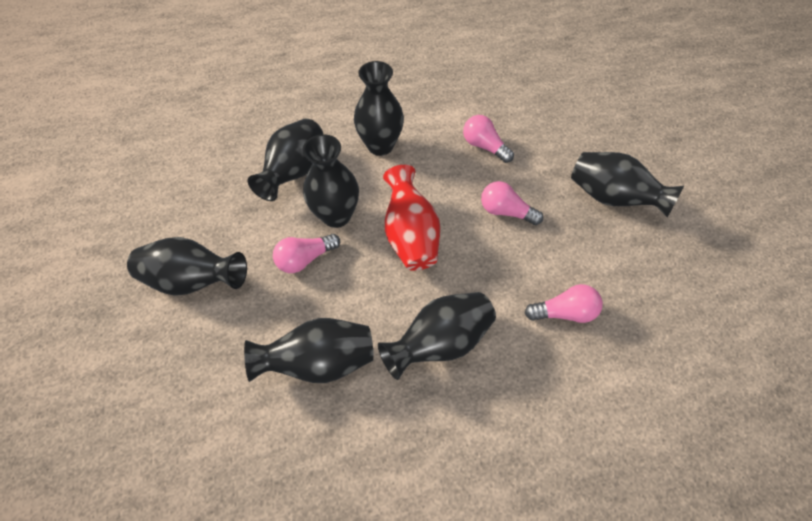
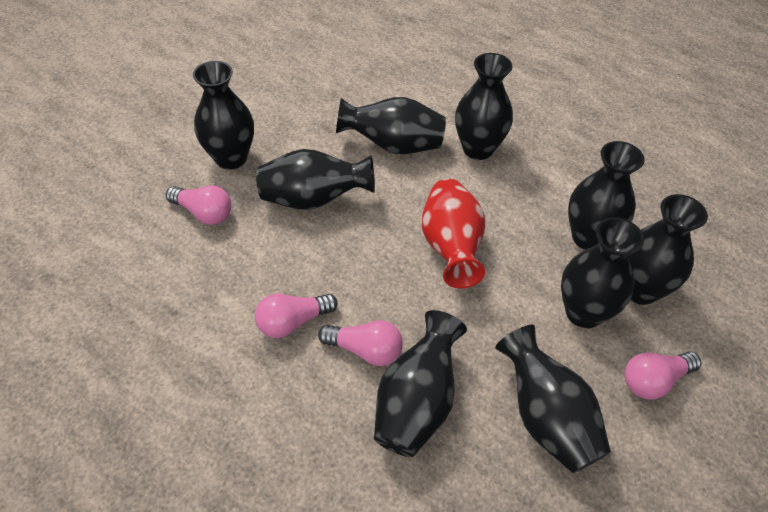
black vase: [127,237,247,296] [244,318,374,383] [248,118,323,201] [302,134,359,228] [354,61,404,156] [378,292,496,380] [571,152,684,217] = 7 -> [193,61,254,170] [256,149,375,210] [336,97,446,154] [374,310,467,457] [455,53,513,160] [495,325,611,473] [561,217,644,328] [568,141,645,250] [628,194,708,305] = 9

